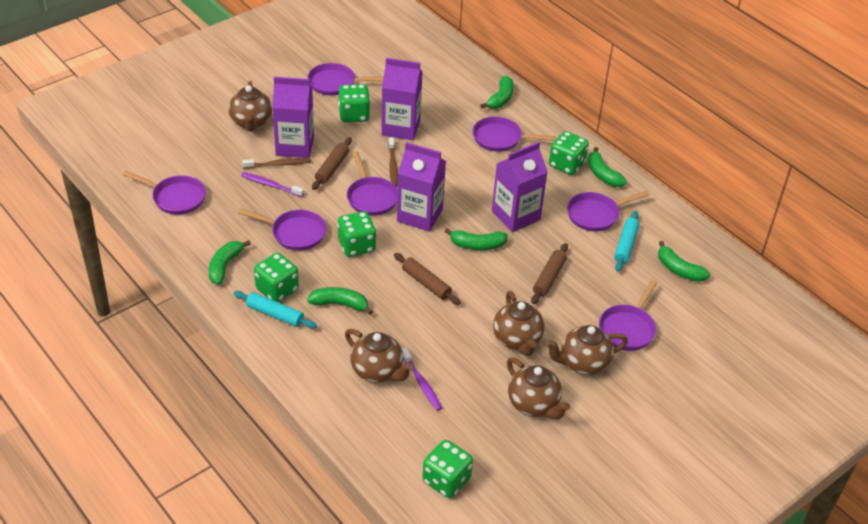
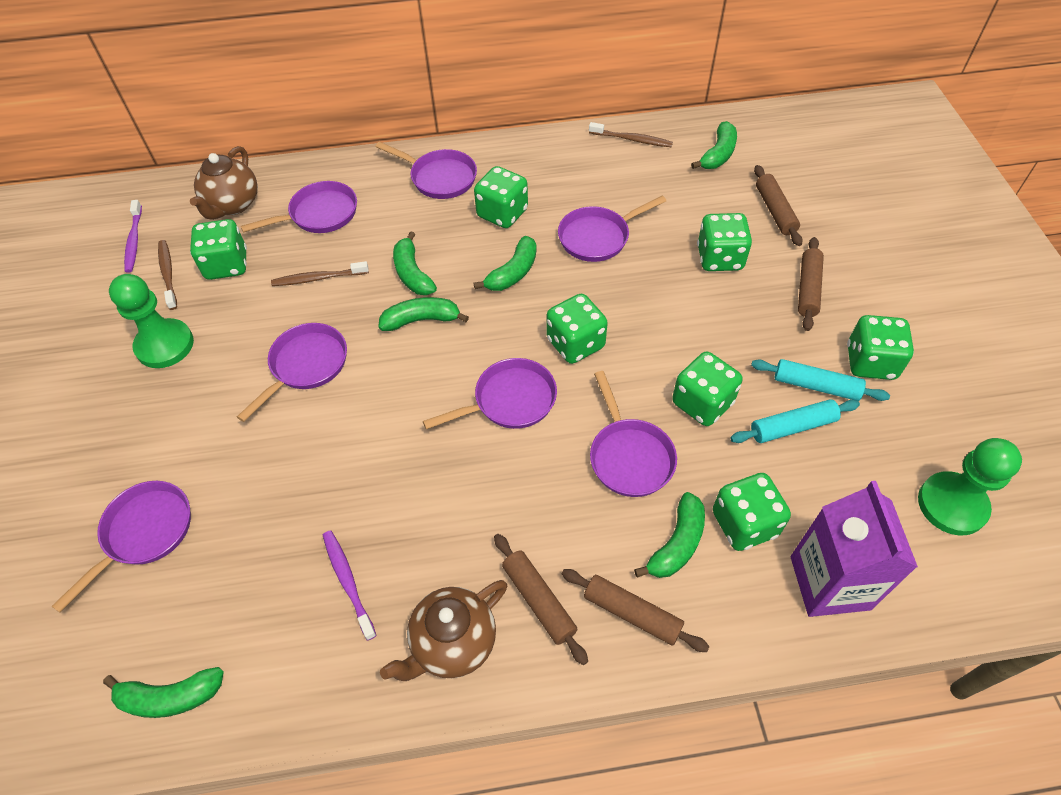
brown rolling pin: [312,137,352,190] [394,253,461,305] [531,243,568,304] = 3 -> [494,534,588,665] [562,569,709,652] [754,165,803,246] [798,237,824,331] = 4
brown teapot: [228,81,272,131] [345,329,414,382] [493,291,545,356] [507,357,570,419] [546,325,628,375] = 5 -> [190,146,258,220] [380,580,507,681] = 2
brown toothbrush: [242,158,311,169] [388,137,398,187] = 2 -> [158,240,177,310] [271,261,369,286] [589,122,673,147] = 3
green dice: [254,253,299,302] [337,211,376,257] [338,84,370,122] [422,440,473,498] [549,131,589,175] = 5 -> [190,219,247,280] [474,166,528,228] [546,294,608,364] [672,352,743,426] [697,213,752,271] [713,473,791,551] [847,315,914,380] = 7
green pawn: none = 0 -> [109,274,194,368] [918,438,1022,536] = 2
purple carton: [272,77,314,158] [381,58,423,140] [397,142,446,232] [492,142,548,232] = 4 -> [791,481,918,617] = 1

